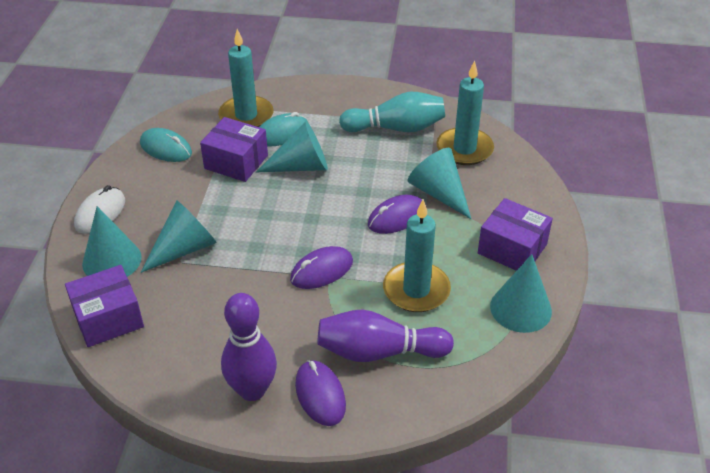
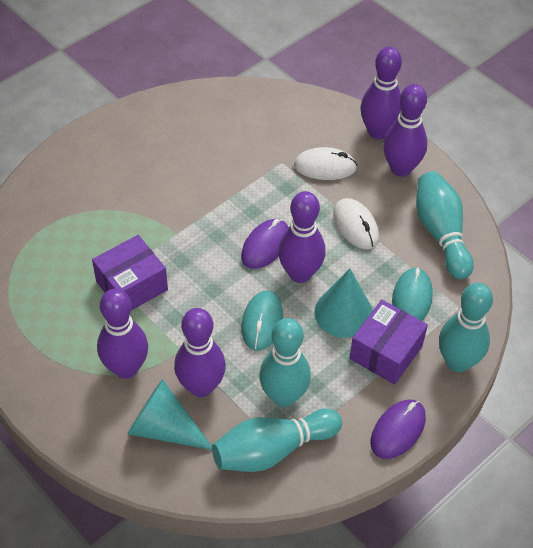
purple bowling pin: [221,293,277,401] [318,309,454,362] = 2 -> [97,289,148,379] [174,308,226,397] [278,191,326,283] [360,47,402,139] [383,84,428,177] = 5
purple box: [65,265,144,347] [200,117,268,182] [478,198,553,271] = 3 -> [92,235,168,311] [350,300,428,385] = 2
purple mouse: [290,246,353,289] [295,360,346,426] [368,195,422,234] = 3 -> [241,219,289,269] [371,400,426,459] = 2
turquoise bowling pin: [339,92,445,132] = 1 -> [212,409,342,472] [259,318,311,407] [416,171,474,279] [439,283,493,372] = 4
turquoise candle: [218,29,273,127] [383,200,451,312] [437,61,494,165] = 3 -> none = 0
turquoise cone: [82,206,142,277] [141,200,217,273] [256,121,328,172] [407,148,471,219] [490,254,552,333] = 5 -> [128,379,212,450] [314,268,373,338] = 2
white mouse: [74,185,125,234] = 1 -> [294,147,357,180] [333,198,379,249] = 2

